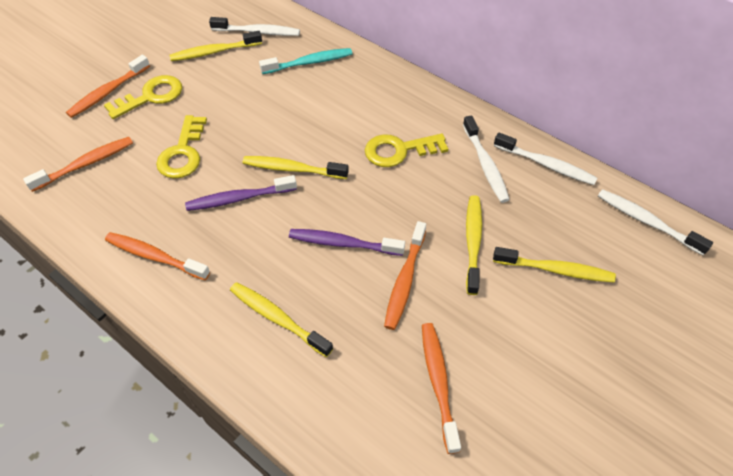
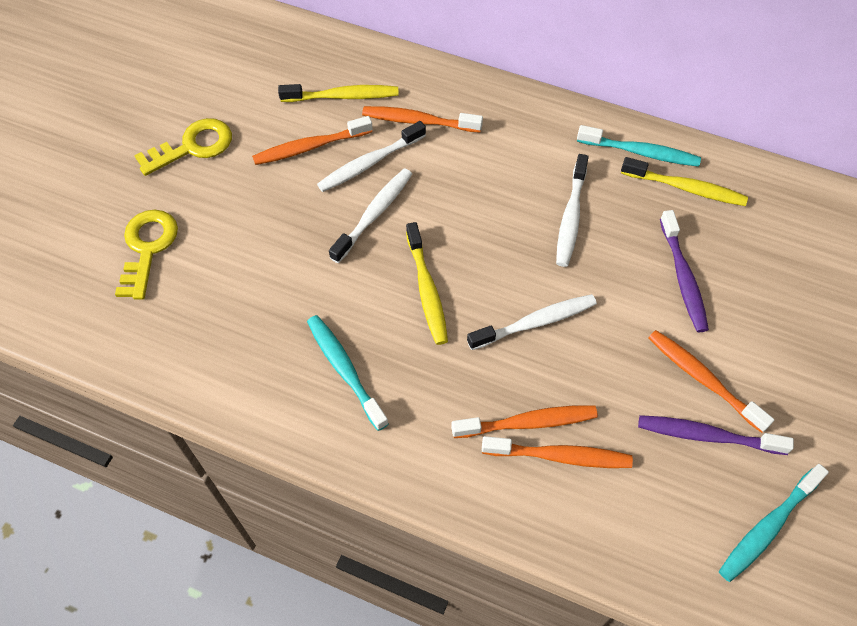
turquoise toothbrush: [259,48,352,74] = 1 -> [307,315,389,431] [577,125,701,167] [719,464,829,582] = 3
yellow key: [104,75,182,119] [156,115,207,179] [365,133,448,167] = 3 -> [115,210,178,300] [134,118,232,176] = 2
yellow toothbrush: [169,31,262,61] [230,282,333,357] [243,156,349,179] [466,195,482,295] [493,247,616,282] = 5 -> [278,84,399,102] [406,222,448,345] [621,157,748,206] = 3

